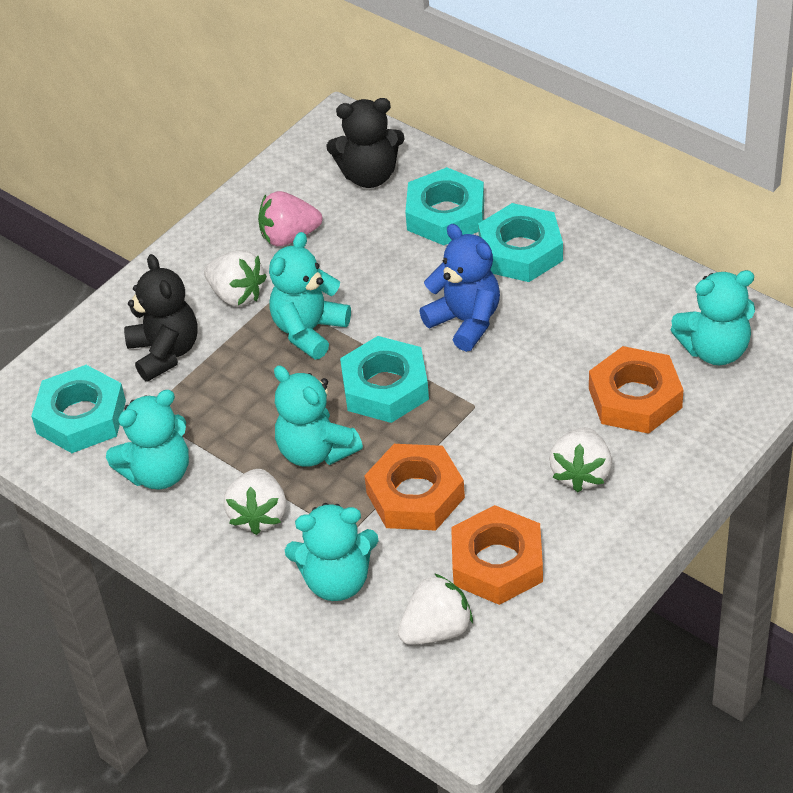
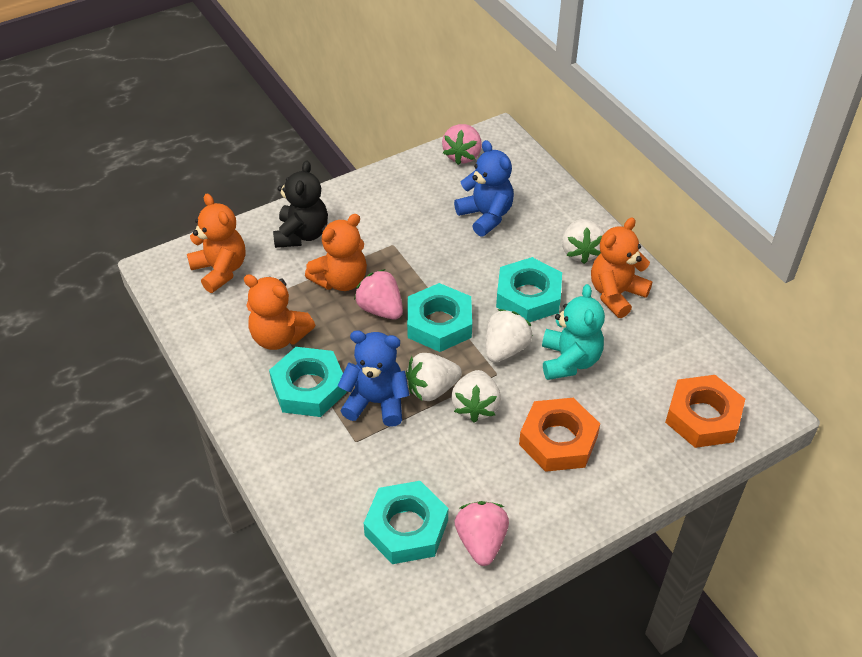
black teddy bear: [124,254,198,382] [326,98,404,188] = 2 -> [273,160,328,248] = 1
blue teddy bear: [419,224,500,352] = 1 -> [337,330,409,427] [454,140,514,237] = 2
orange nut: [364,444,465,531] [451,505,543,605] [589,346,683,434] = 3 -> [519,398,600,472] [665,375,745,448] = 2
orange teddy bear: none = 0 -> [187,193,245,293] [244,274,315,350] [305,214,367,291] [591,217,653,318] = 4
pink strawberry: [258,191,322,246] = 1 -> [354,269,403,319] [442,124,482,165] [455,501,509,566] = 3
turquoise teddy bear: [106,390,189,489] [269,232,351,359] [274,365,363,467] [285,503,379,601] [671,270,755,365] = 5 -> [542,284,605,380] = 1

